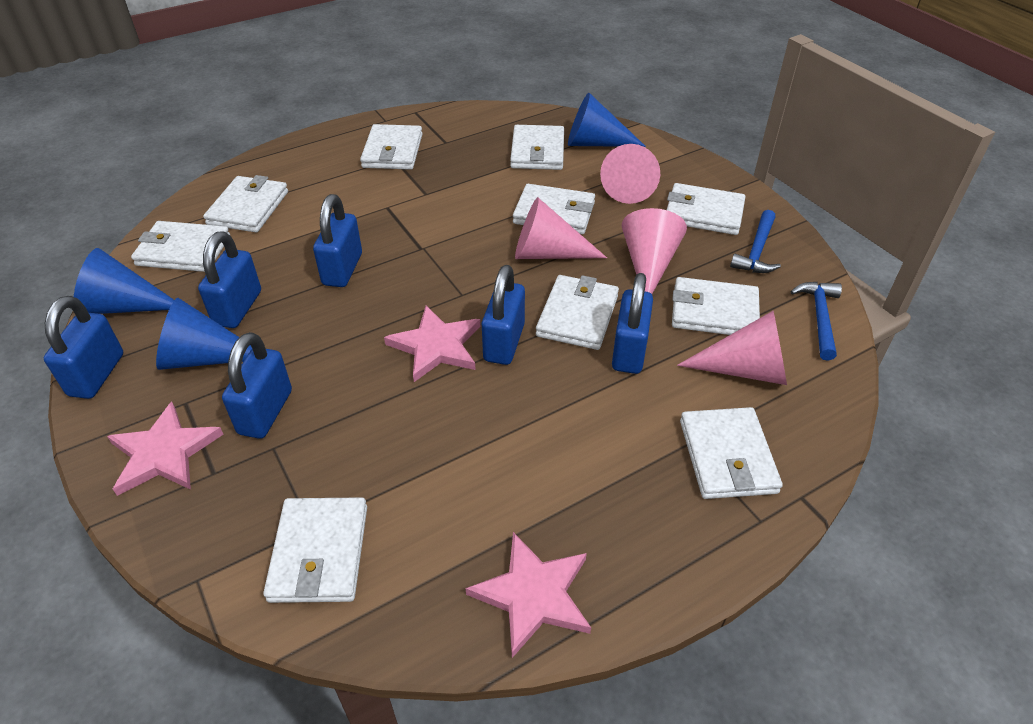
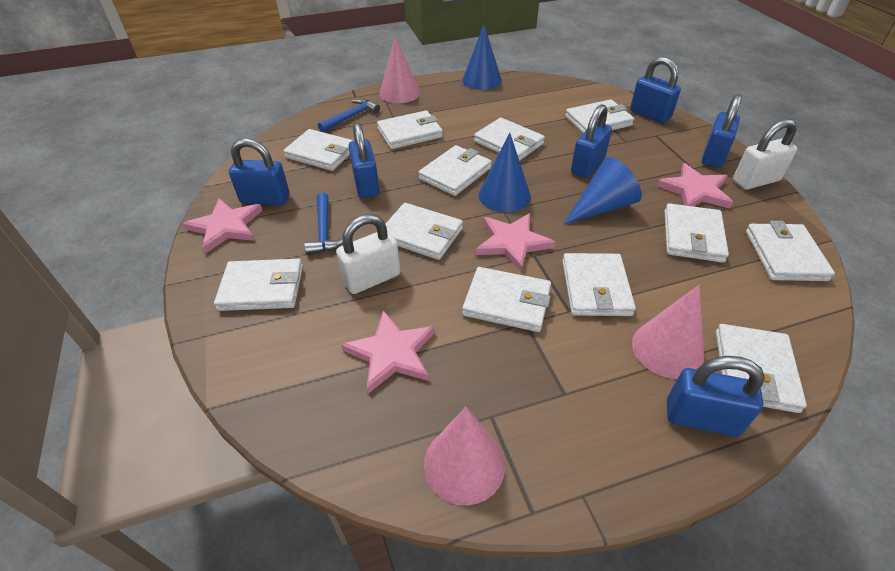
pink cone: [515,197,607,259] [600,144,660,204] [622,208,687,294] [677,311,787,385] = 4 -> [380,37,420,103] [424,407,505,505] [632,285,704,379] = 3
pink star: [107,402,224,496] [384,305,480,382] [465,532,591,658] = 3 -> [183,198,263,254] [341,310,435,393] [476,213,556,272] [656,163,733,209] = 4
white padlock: none = 0 -> [336,214,400,294] [733,119,797,190] = 2
white wallet: [131,221,230,272] [203,175,288,232] [263,497,367,603] [360,124,423,170] [510,125,564,170] [513,184,595,234] [536,275,619,350] [667,183,745,235] [672,277,760,335] [680,407,783,499] = 10 -> [214,259,303,311] [283,129,354,171] [377,110,443,149] [386,203,463,260] [418,145,492,196] [462,267,551,332] [474,118,545,161] [562,253,636,316] [565,99,634,133] [665,203,729,263] [716,324,807,413] [746,221,835,281] = 12

